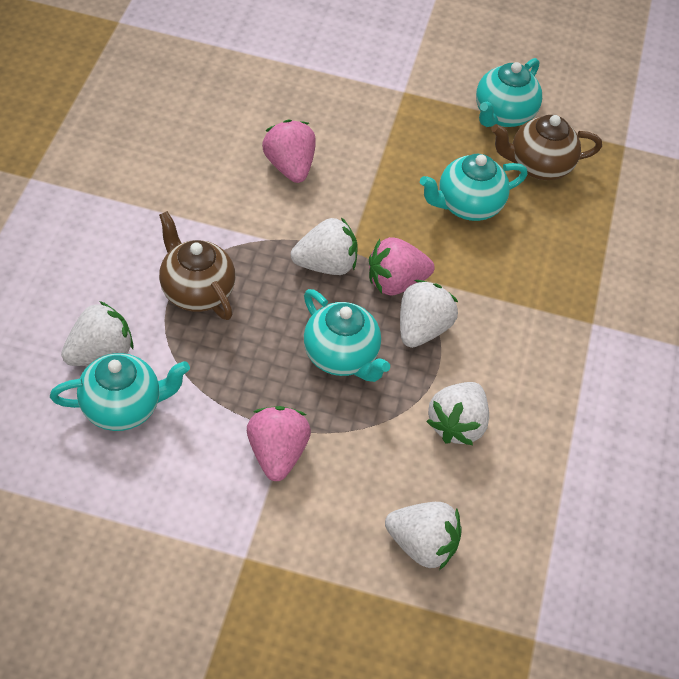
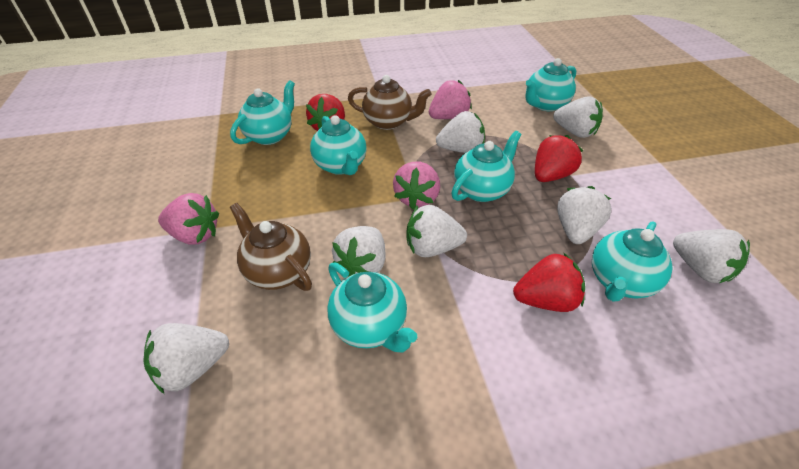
red strawberry: none = 0 -> [306,94,345,131] [513,252,585,312] [535,135,583,182] = 3
turquoise teapot: [50,353,190,431] [304,289,390,382] [420,154,528,221] [476,58,542,127] = 4 -> [230,80,295,145] [310,115,367,175] [327,263,417,352] [451,131,521,202] [525,58,576,111] [592,221,673,302] = 6
white strawberry: [61,301,133,366] [291,217,358,275] [385,502,461,570] [400,280,458,348] [426,382,489,445] = 5 -> [143,323,229,394] [332,226,386,277] [406,205,467,257] [436,111,485,153] [553,96,603,138] [557,186,612,244] [673,229,750,283] = 7

